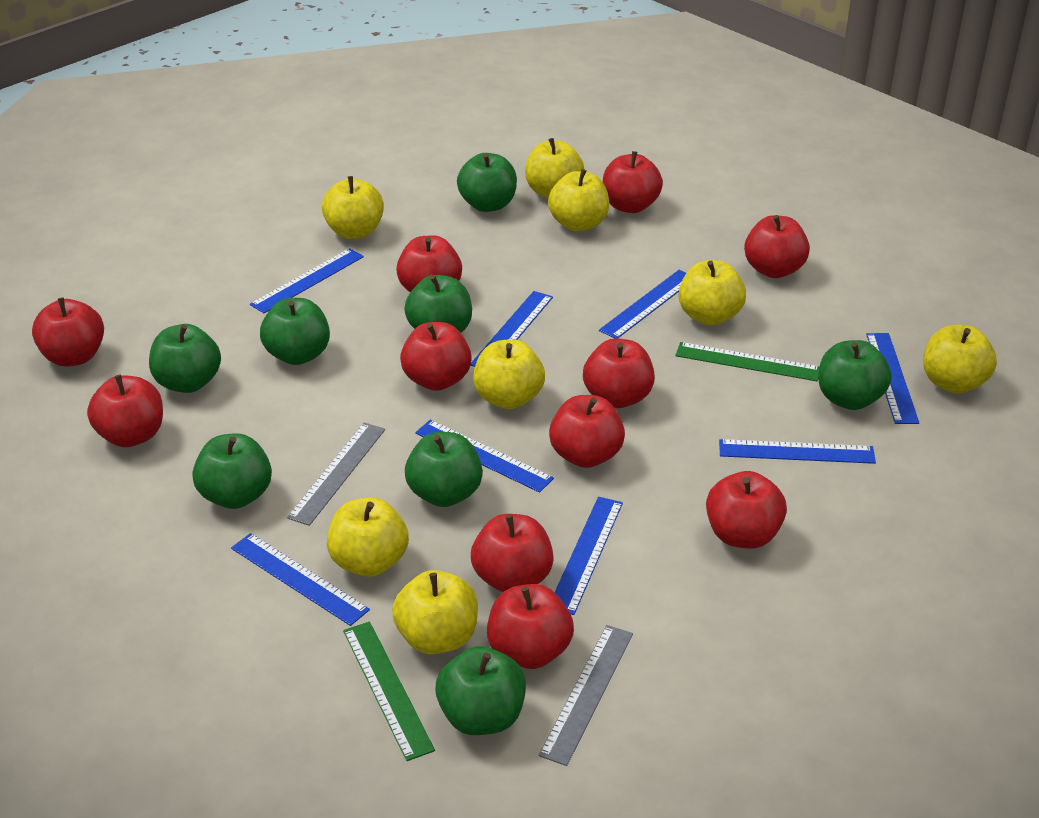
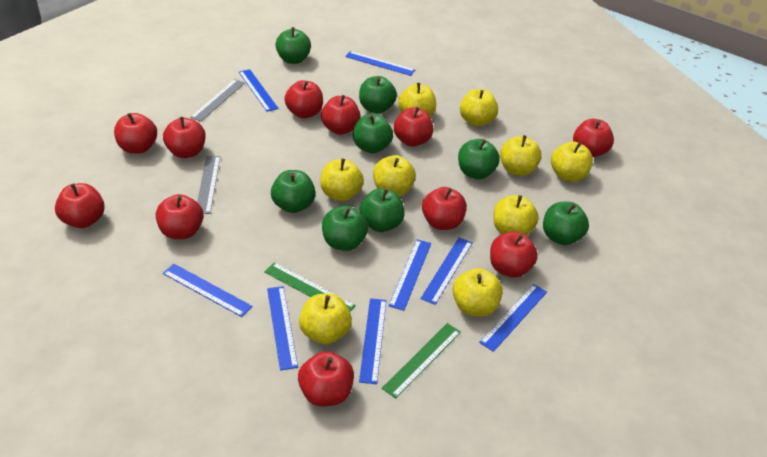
yellow apple: [322,176,384,239] [327,497,409,577] [392,570,478,654] [473,339,545,409] [525,138,584,198] [548,169,609,232] [679,260,746,326] [923,325,997,394] = 8 -> [299,293,352,344] [320,158,364,201] [373,155,416,197] [398,83,436,117] [452,268,503,317] [460,89,498,127] [493,195,539,235] [500,135,542,176] [551,142,593,182] = 9

